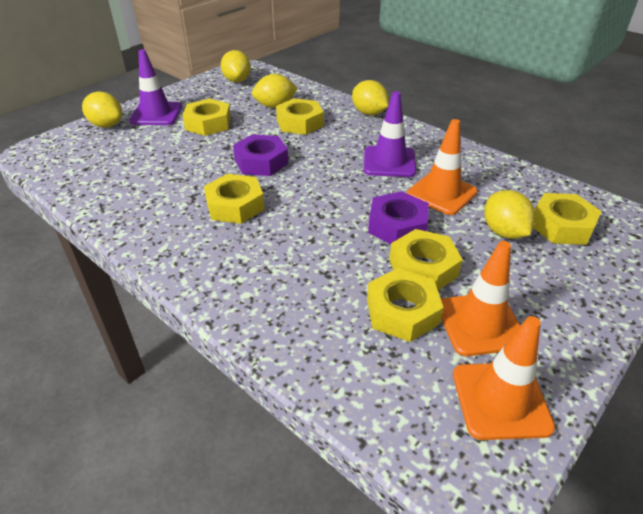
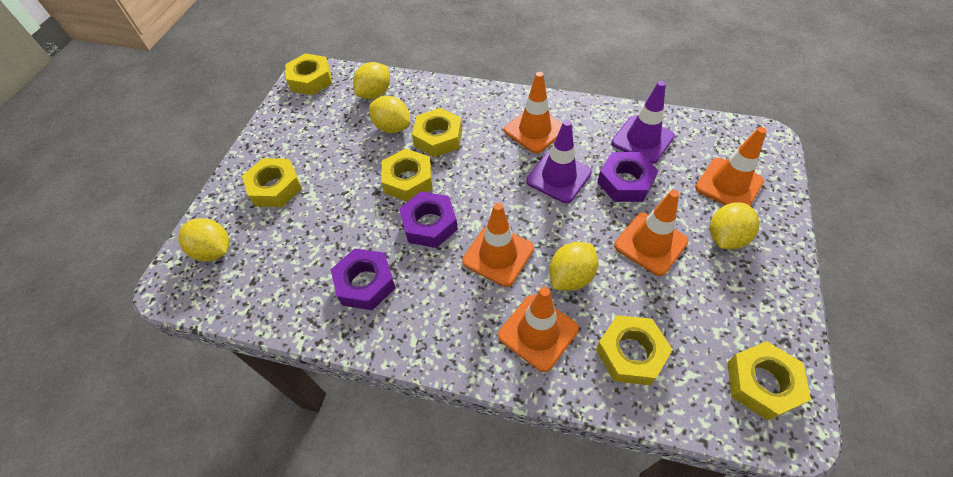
orange traffic cone: [407,119,478,215] [441,241,520,356] [453,316,555,440] = 3 -> [462,203,534,287] [498,287,579,372] [504,72,562,154] [614,190,689,276] [695,127,767,206] = 5
purple nut: [233,134,288,176] [368,191,429,244] = 2 -> [331,248,395,310] [399,191,458,248] [597,152,659,202] = 3

